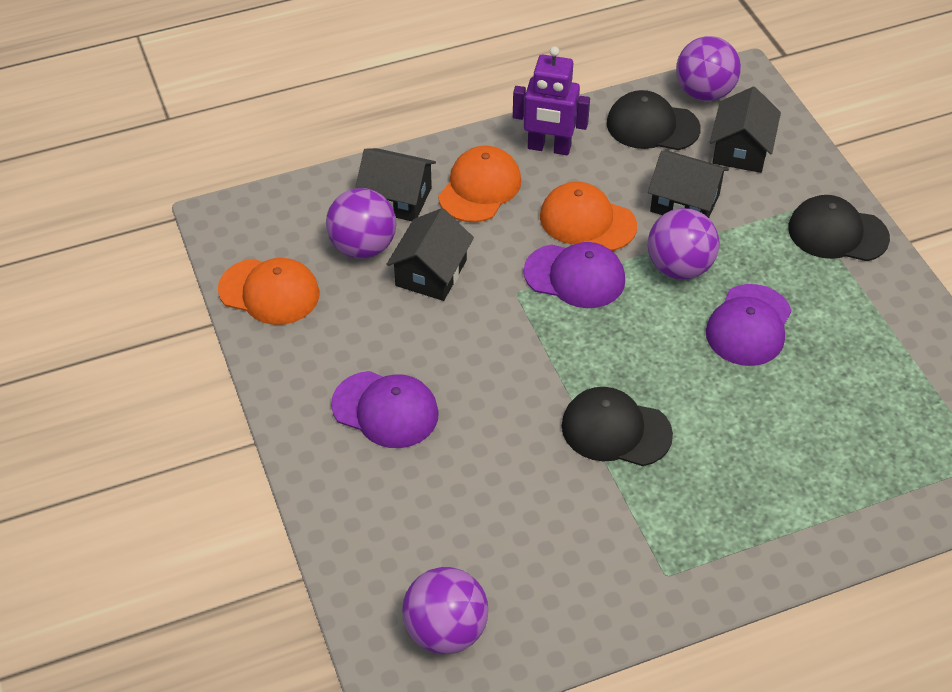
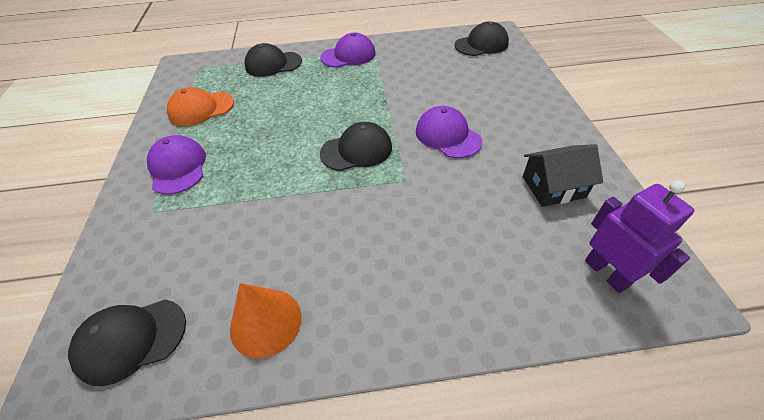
black cap: [562,387,673,466] [607,90,701,150] [788,195,890,261] = 3 -> [68,299,186,386] [244,43,302,77] [320,122,392,171] [455,22,509,56] = 4
black house: [355,148,436,221] [386,208,474,301] [648,151,729,218] [710,87,781,173] = 4 -> [523,144,603,207] = 1
orange cap: [218,258,319,325] [438,146,521,222] [540,181,637,251] = 3 -> [167,87,234,126] = 1
orange cone: none = 0 -> [230,283,302,359] = 1
purple ball: [326,188,396,259] [402,567,488,654] [648,208,720,279] [676,36,741,101] = 4 -> none = 0

